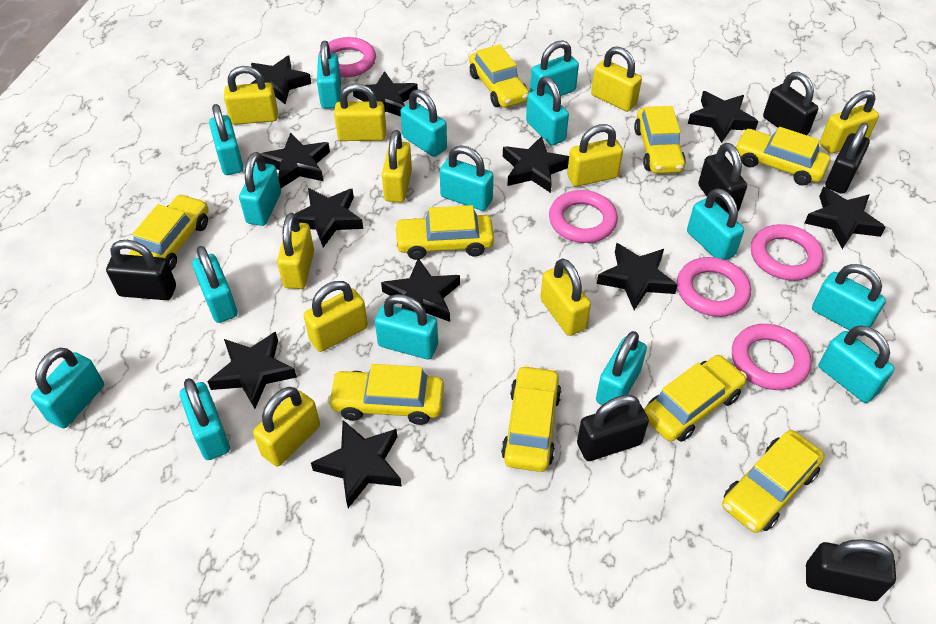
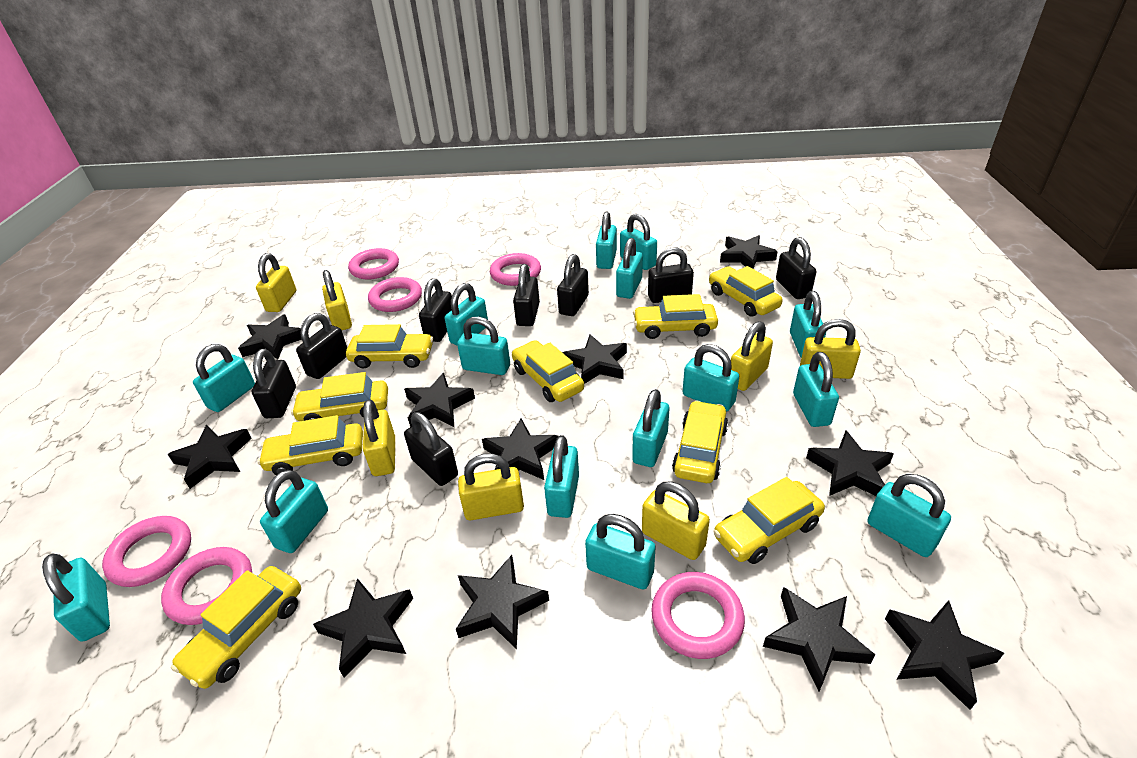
black padlock: [106,240,176,300] [577,395,649,461] [698,143,747,214] [763,72,818,135] [806,539,896,601] [825,123,870,194] = 6 -> [252,349,296,418] [296,313,347,379] [404,412,458,486] [419,278,452,342] [513,264,540,326] [557,254,589,316] [648,247,694,303] [776,237,816,299] = 8
pink ring: [318,37,376,77] [549,190,618,243] [677,257,751,317] [732,324,812,390] [751,224,824,281] = 5 -> [102,516,191,587] [161,547,252,625] [348,248,399,280] [368,277,422,312] [490,253,541,286] [651,572,745,659] = 6
yellow padlock: [224,66,278,125] [253,387,320,466] [277,213,314,289] [303,281,368,352] [334,83,386,141] [382,130,412,203] [540,258,591,336] [567,124,623,187] [591,46,642,112] [820,90,879,154] = 10 -> [256,253,296,312] [322,270,352,330] [363,400,395,476] [458,454,524,520] [642,482,710,560] [731,321,773,391] [800,319,861,379] = 7

